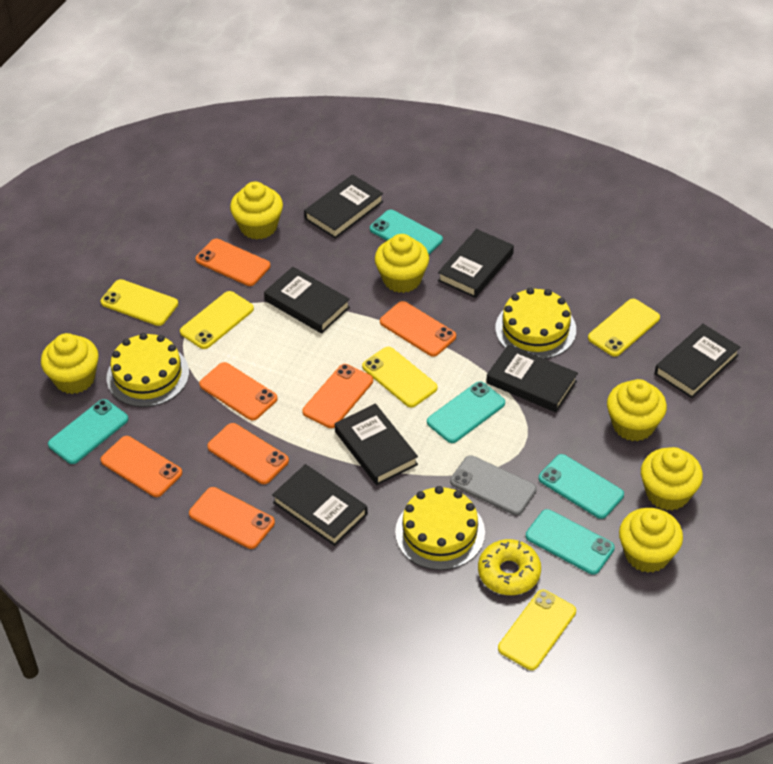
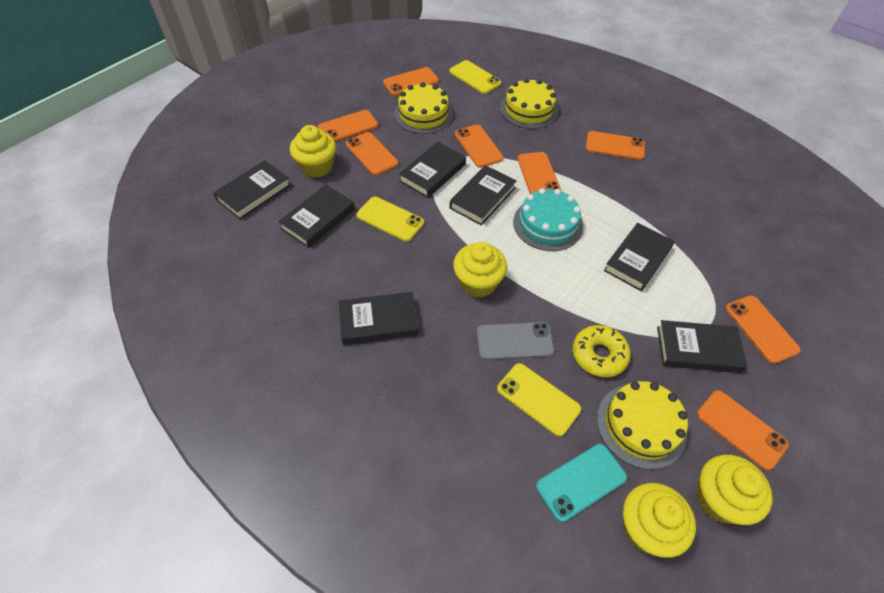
orange phone: [101,436,182,497] [189,487,275,549] [195,239,270,286] [199,362,278,420] [207,423,289,484] [302,364,373,428] [380,301,456,357] = 7 -> [318,110,378,142] [346,132,398,175] [383,67,439,96] [455,124,504,168] [518,152,561,194] [586,131,645,160] [697,390,789,470] [725,296,801,364] = 8
turquoise cake: none = 0 -> [513,188,583,251] = 1
turquoise phone: [48,399,128,464] [370,210,443,254] [427,381,505,443] [526,509,615,575] [539,454,624,519] = 5 -> [536,444,627,522] = 1
yellow cupcake: [41,333,99,394] [230,182,283,240] [375,234,429,293] [607,379,667,441] [619,508,683,573] [641,447,703,511] = 6 -> [290,125,336,178] [453,242,507,298] [623,483,696,558] [696,455,773,525] = 4
yellow phone: [101,279,178,326] [180,291,254,349] [362,347,437,407] [498,590,576,670] [588,299,660,357] = 5 -> [357,197,424,242] [449,60,501,94] [497,363,581,436] = 3

